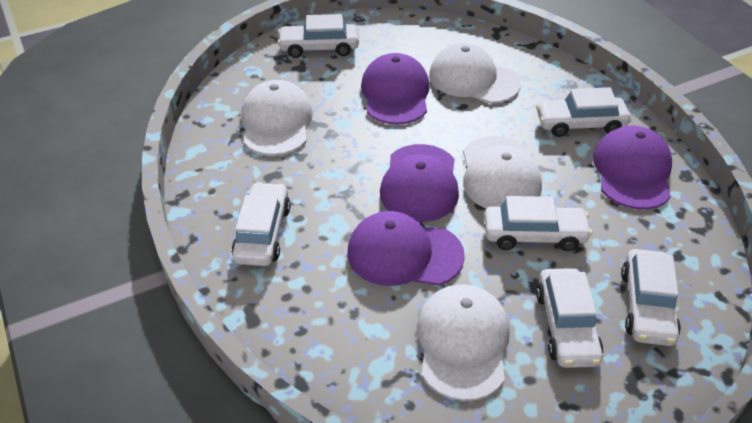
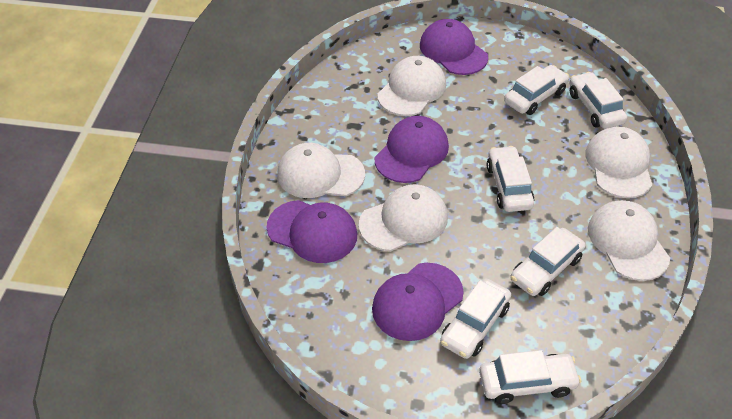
white cap: [242,80,313,156] [417,284,510,401] [429,43,521,104] [463,136,542,208] = 4 -> [277,143,365,198] [359,184,448,251] [377,56,446,116] [585,126,652,198] [588,200,670,281] = 5

